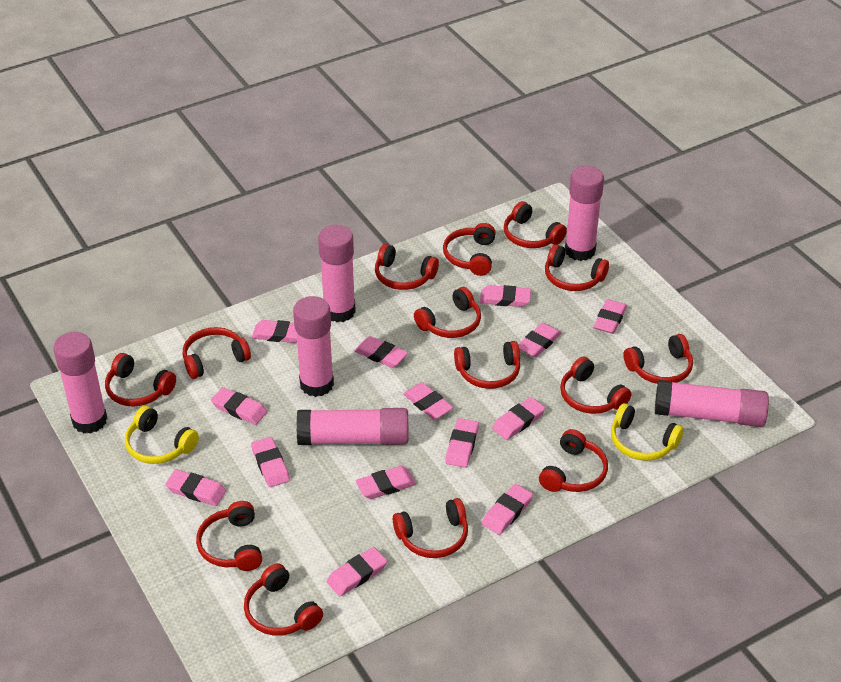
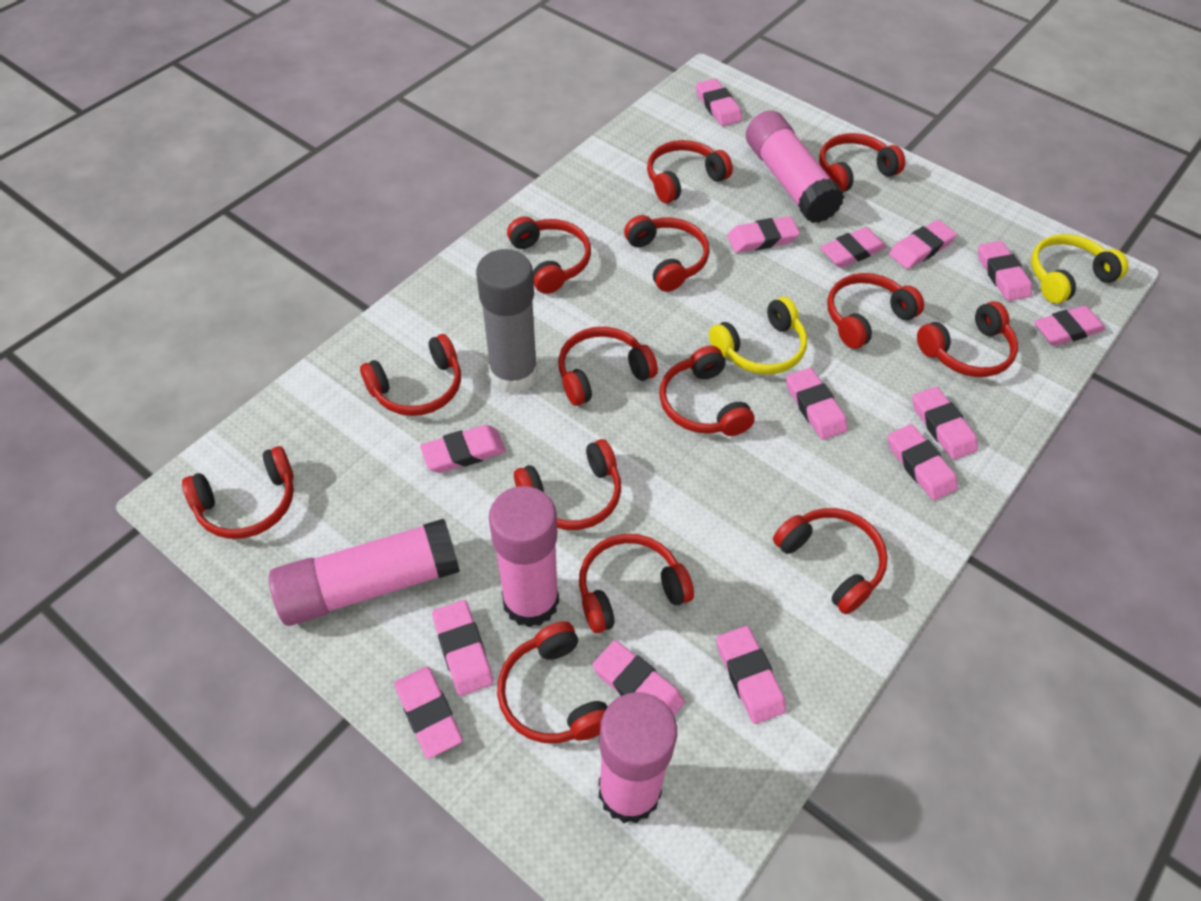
grey glue stick: none = 0 -> [476,249,538,393] = 1
pink glue stick: [53,332,107,434] [293,296,334,397] [297,408,409,445] [318,225,356,322] [565,166,604,261] [655,380,769,427] = 6 -> [269,519,460,626] [489,486,559,627] [599,692,677,823] [746,110,844,223] = 4

